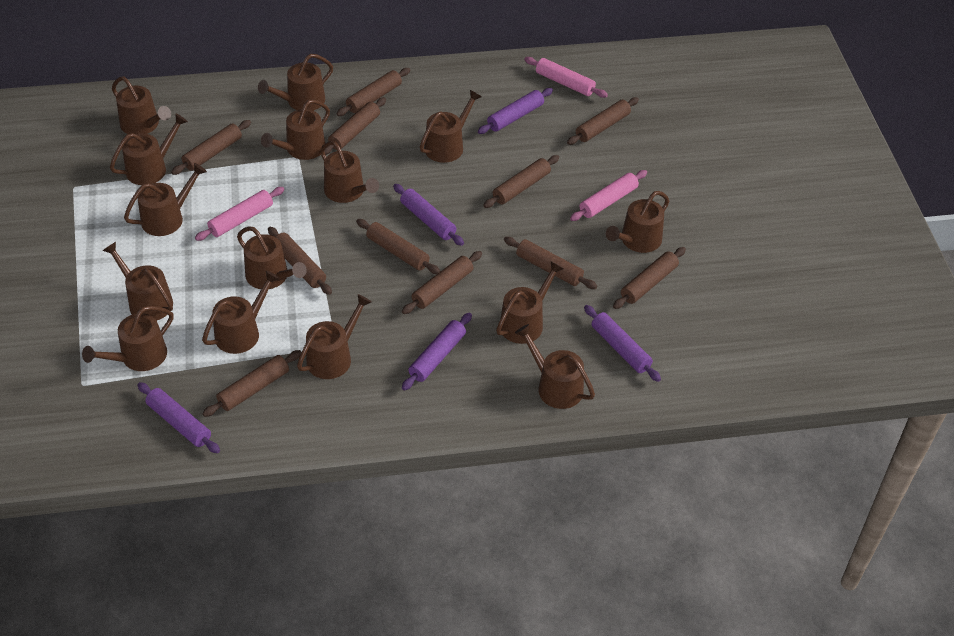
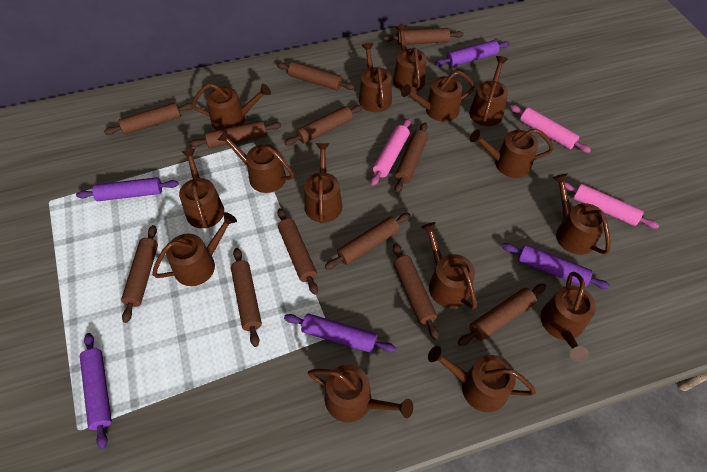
brown rolling pin: [171,120,251,175] [202,350,302,417] [268,227,332,295] [324,97,386,155] [336,68,410,116] [356,219,440,274] [402,251,482,314] [483,155,559,208] [504,237,597,289] [567,97,639,145] [613,247,686,309] = 11 -> [104,103,193,135] [121,225,158,323] [189,121,282,148] [231,248,262,347] [277,62,355,90] [277,208,318,295] [285,105,363,146] [325,213,410,269] [383,28,463,45] [393,243,439,340] [395,123,428,193] [458,284,546,346] = 12

